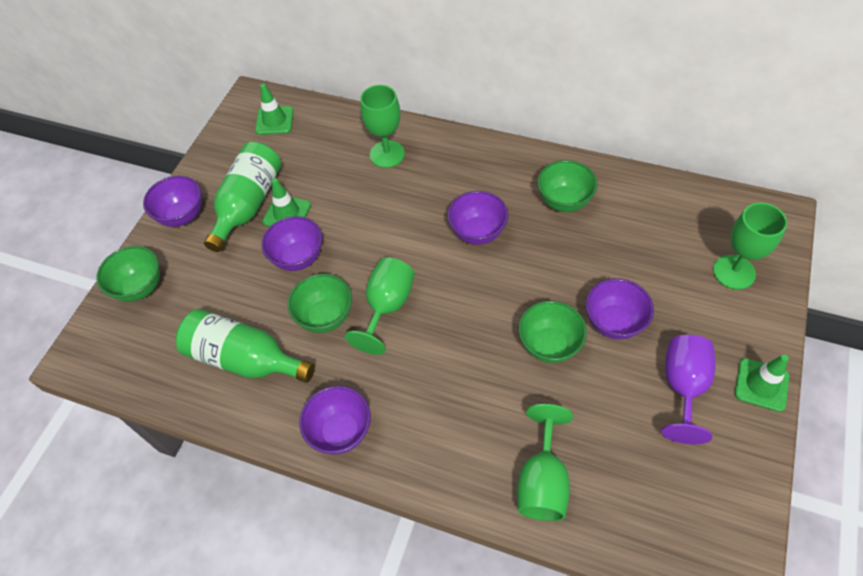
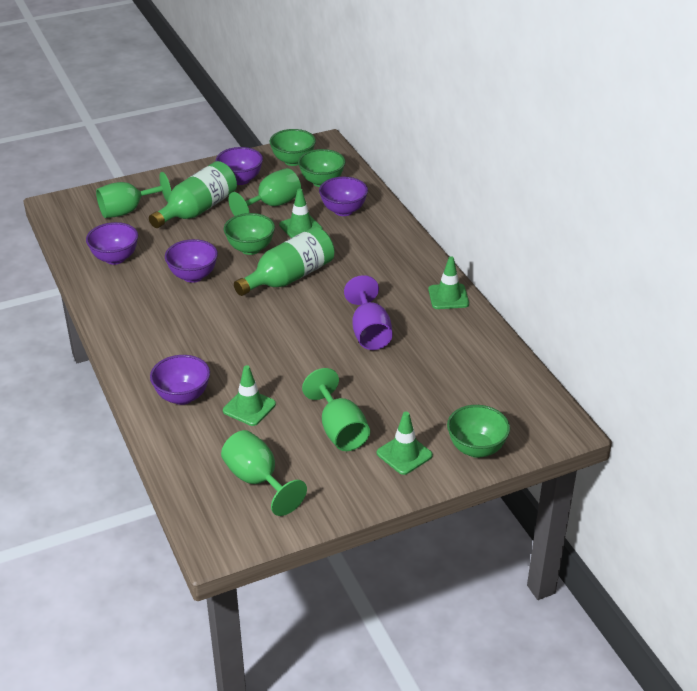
green traffic cone: [255,83,294,135] [262,178,311,227] [735,355,790,412] = 3 -> [223,365,276,426] [279,188,323,238] [377,412,433,475] [428,257,469,309] = 4

